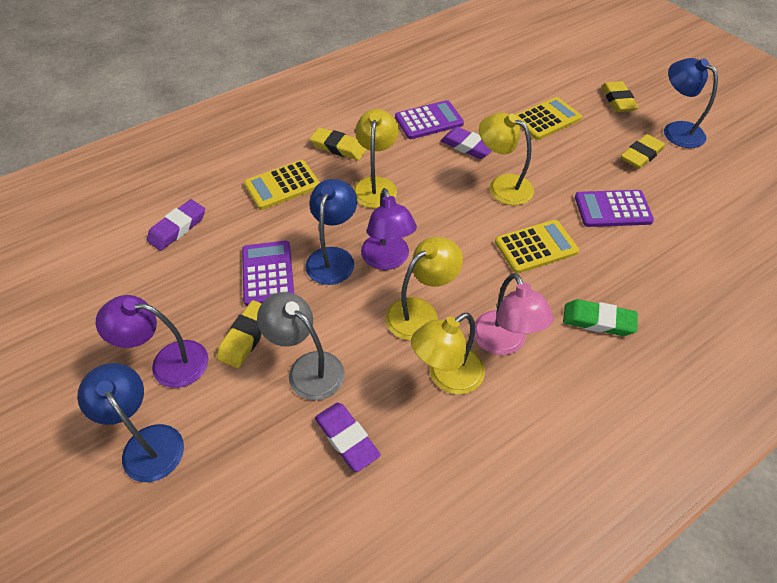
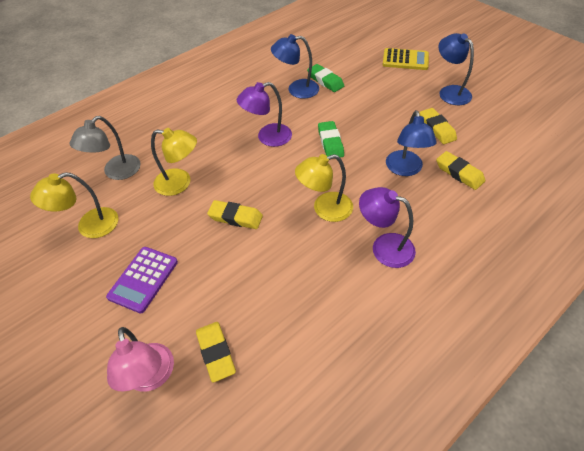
green eraser: [563,299,638,336] = 1 -> [307,64,344,92] [318,121,344,159] = 2
purple calculator: [242,241,294,306] [395,100,464,139] [575,190,654,227] = 3 -> [106,247,178,313] = 1
purple eraser: [147,199,205,251] [315,402,381,472] [440,127,492,159] = 3 -> none = 0
yellow calculator: [244,160,320,210] [495,220,579,273] [516,97,582,140] = 3 -> [383,48,429,70] = 1
yellow lamp: [353,109,399,208] [385,237,463,340] [411,313,485,394] [479,112,534,205] = 4 -> [30,172,119,238] [151,128,197,196] [295,154,353,222] = 3

